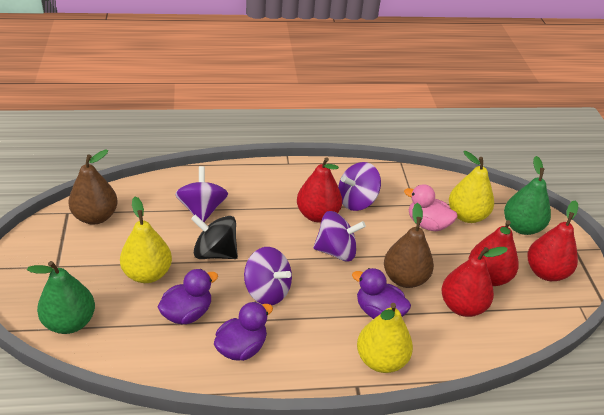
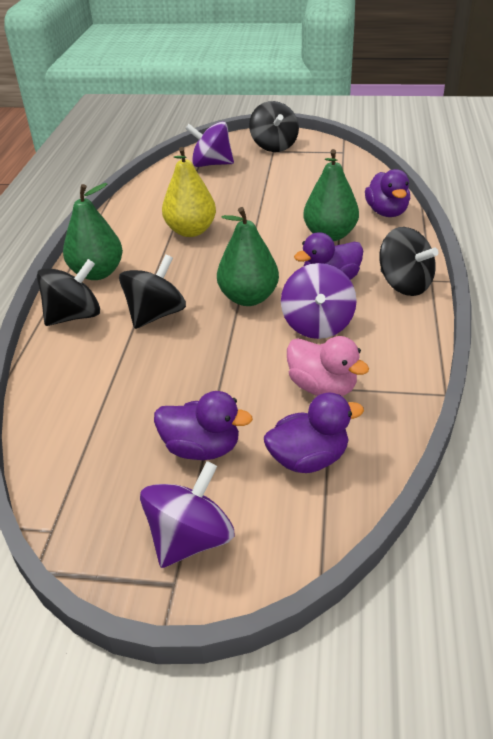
black spinning top: [191,214,238,259] = 1 -> [37,259,100,326] [119,254,186,329] [249,101,299,152] [379,227,439,296] = 4
brown pear: [68,149,118,225] [384,203,434,288] = 2 -> none = 0
green pear: [27,261,95,334] [504,156,551,235] = 2 -> [63,183,123,280] [217,207,279,306] [303,149,359,241] = 3
purple duck: [157,269,218,324] [214,301,273,361] [352,268,411,319] = 3 -> [154,391,253,460] [264,393,364,473] [294,232,363,280] [365,169,410,217] = 4
purple spinning top: [175,166,228,222] [244,247,292,305] [313,211,366,262] [338,162,381,211] = 4 -> [140,461,235,568] [185,121,234,167] [281,263,357,339] = 3
red pear: [297,157,342,222] [442,247,508,317] [469,220,519,286] [528,200,578,281] = 4 -> none = 0
yellow pear: [120,197,172,283] [357,303,413,373] [449,151,494,223] = 3 -> [162,147,216,237] = 1

